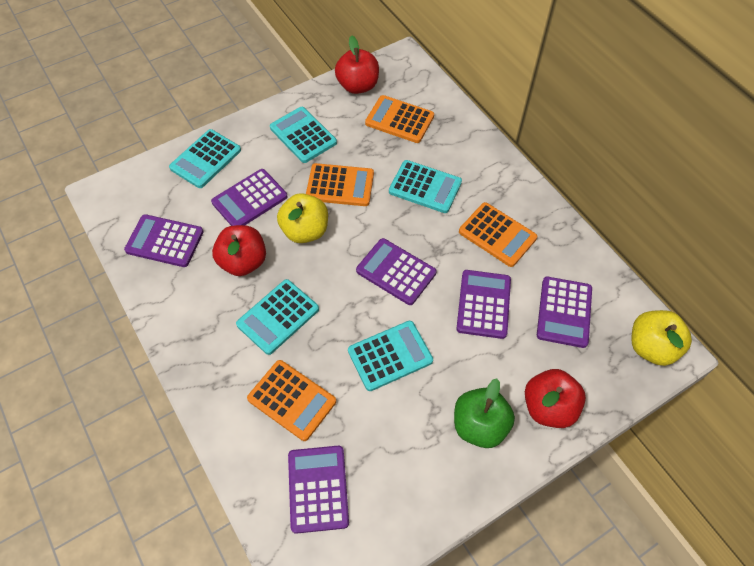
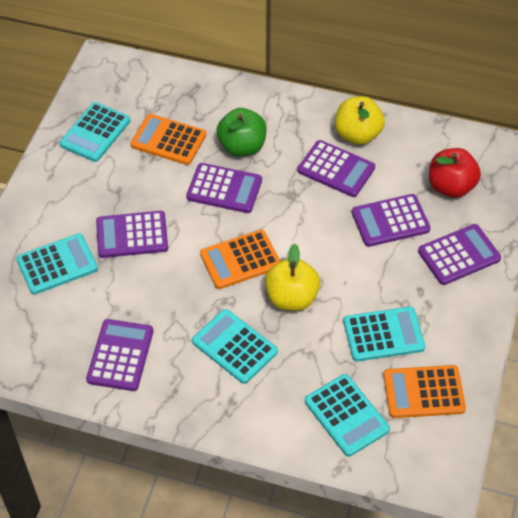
orange calculator: [247,360,336,441] [306,163,374,206] [365,95,434,143] [459,202,537,267] = 4 -> [131,114,206,165] [200,230,281,289] [383,365,466,418] = 3
red apple: [212,225,266,276] [335,35,379,94] [525,369,586,428] = 3 -> [429,148,481,198] = 1

